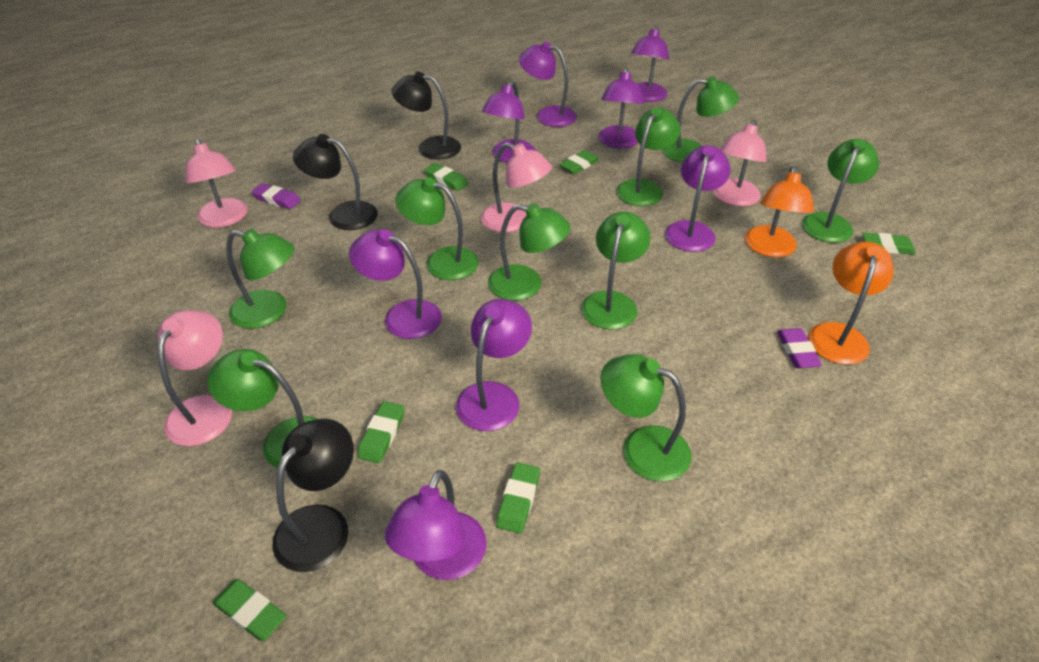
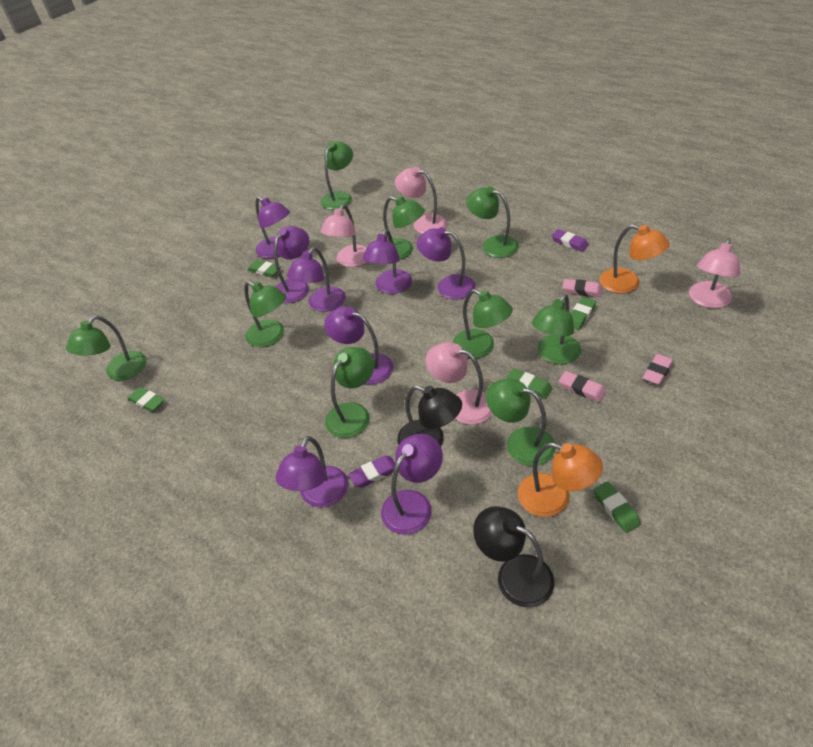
black lamp: [272,418,354,572] [293,134,378,230] [392,71,461,160] = 3 -> [397,385,462,446] [473,506,554,608] = 2
green eraser: [213,579,287,641] [357,401,405,463] [424,163,469,191] [496,462,540,534] [559,150,599,174] [862,233,916,255] = 6 -> [128,387,165,412] [248,260,281,277] [506,368,552,399] [571,297,596,330] [593,481,641,533] = 5
pink eraser: none = 0 -> [559,371,606,402] [562,279,603,297] [643,354,674,385] = 3

